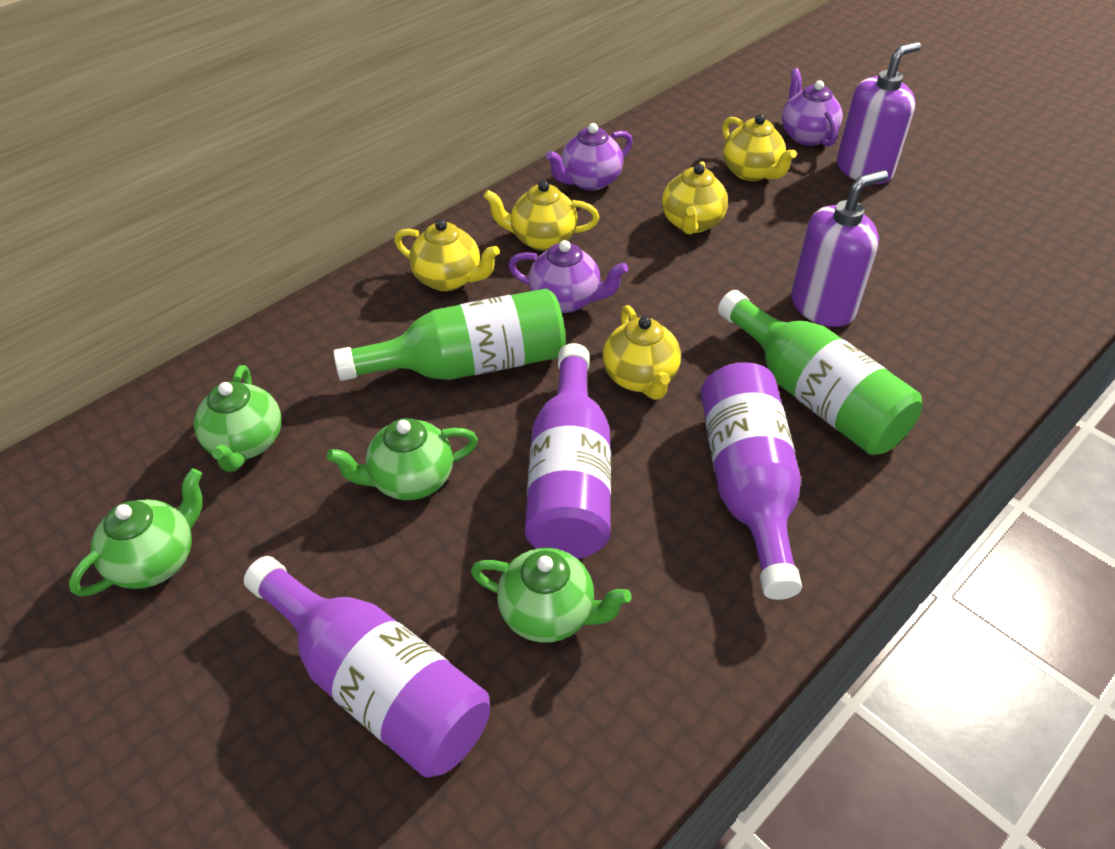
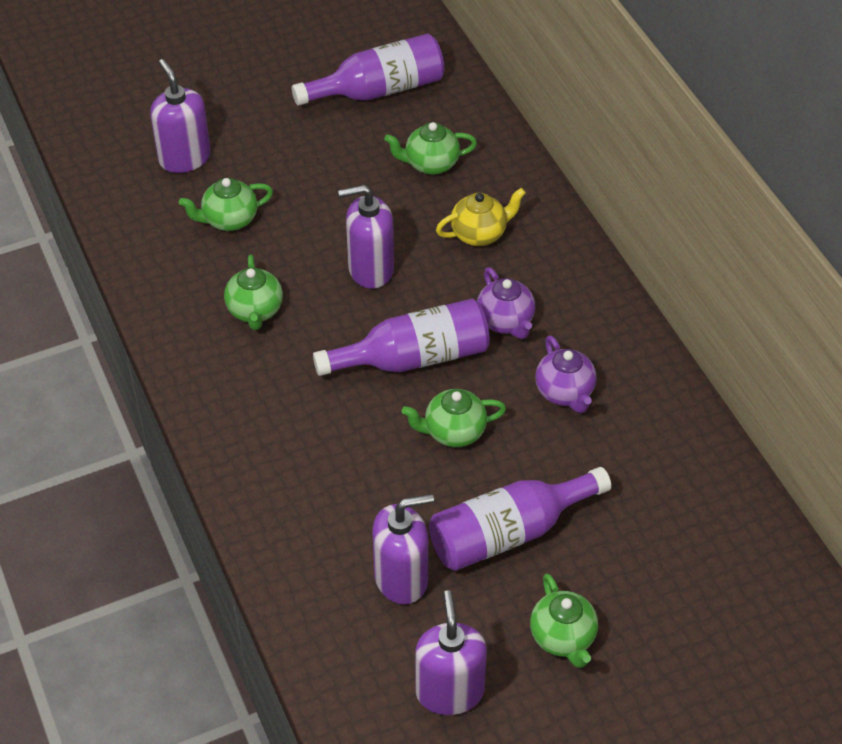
green bottle: [334,288,566,381] [718,290,922,455] = 2 -> none = 0
green teapot: [69,469,202,596] [194,365,281,472] [327,418,478,500] [471,548,632,643] = 4 -> [179,178,273,231] [224,255,283,330] [384,122,477,175] [402,389,506,447] [530,573,598,668] = 5
purple soap dispenser: [791,170,888,327] [837,42,921,184] = 2 -> [150,59,211,173] [338,185,394,289] [372,494,434,604] [415,590,487,715] = 4
purple teapot: [508,240,628,313] [546,123,633,191] [782,68,843,147] = 3 -> [477,267,535,339] [535,336,596,413] = 2
yellow teapot: [394,219,500,291] [483,181,599,251] [603,305,681,400] [662,161,728,235] [722,114,797,181] = 5 -> [436,188,526,246] = 1

